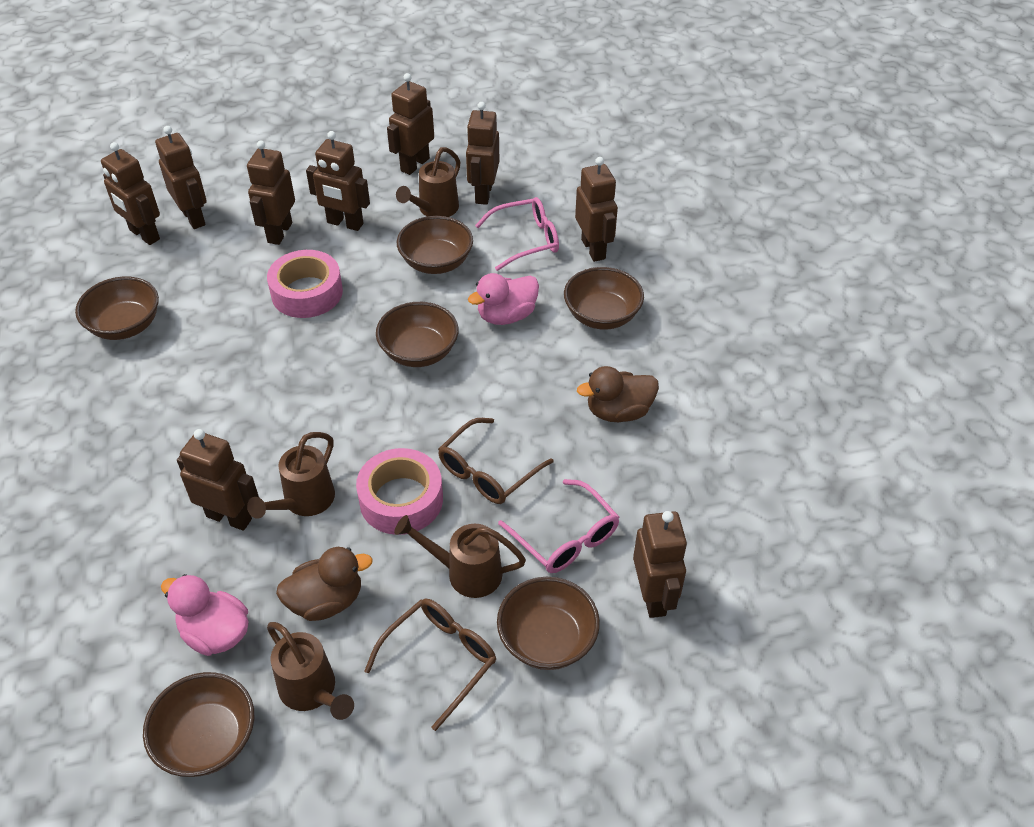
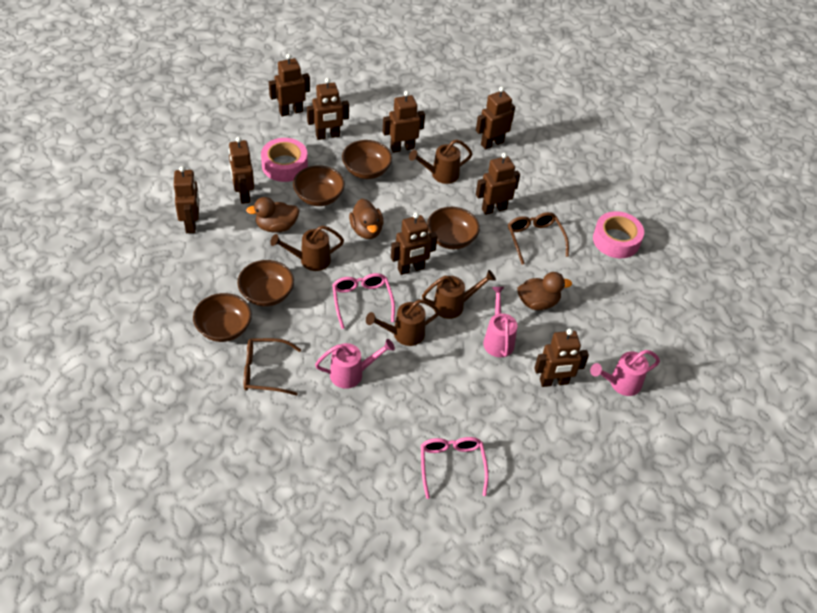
brown bowl: [75,277,159,340] [143,672,254,777] [376,302,459,367] [397,216,473,274] [497,577,600,670] [564,267,644,330] = 6 -> [193,293,252,342] [237,260,294,307] [293,165,345,206] [342,140,392,179] [427,207,480,249] = 5
brown duck: [276,547,373,621] [577,366,659,422] = 2 -> [246,197,299,233] [349,199,383,239] [517,272,572,310] = 3
pink duck: [161,574,249,656] [468,273,539,325] = 2 -> none = 0
pink watering can: none = 0 -> [315,339,395,389] [483,287,517,357] [590,350,660,396] = 3

